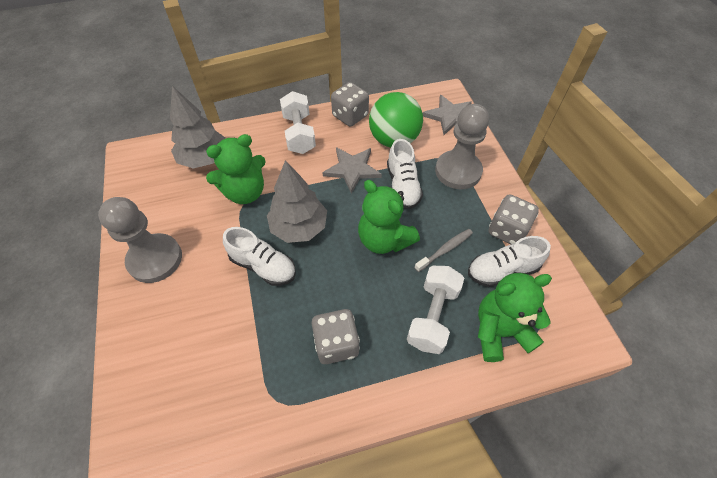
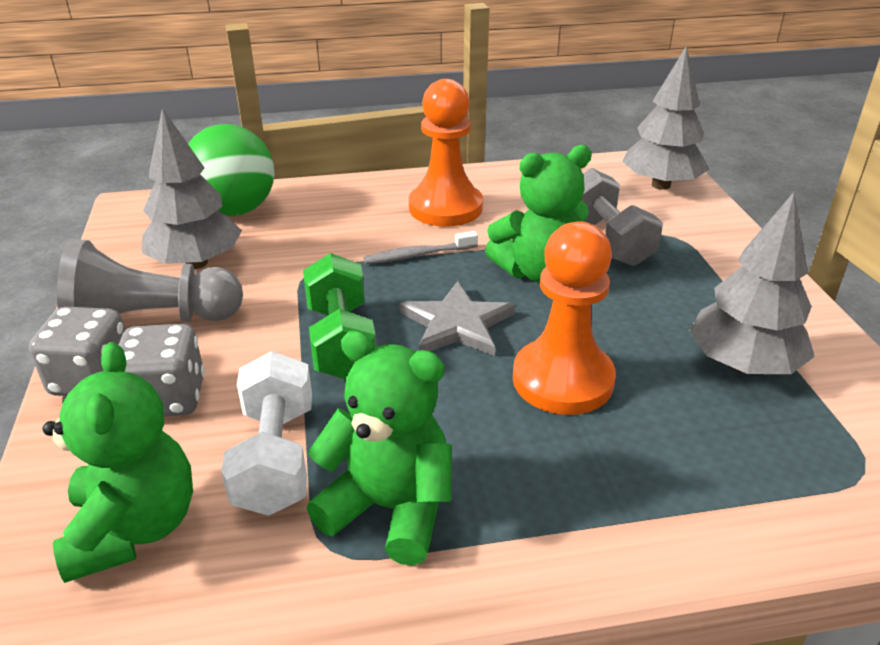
green dumbbell: none = 0 -> [303,253,376,379] = 1
grey dice: [312,309,360,364] [331,82,369,127] [488,194,539,244] = 3 -> [29,307,125,396] [119,324,205,417] = 2
grey dumbbell: none = 0 -> [581,168,663,266] = 1
grey pawn: [98,197,182,283] [435,104,489,189] = 2 -> [57,239,243,322] = 1
grey star: [322,147,382,193] [423,95,472,135] = 2 -> [400,281,515,356] = 1
grey tree: [170,86,226,169] [267,160,327,243] = 2 -> [141,108,242,269] [622,46,709,190] [689,192,815,374] = 3
orange pawn: none = 0 -> [409,79,483,227] [513,221,616,415] = 2
white dumbbell: [280,91,316,154] [407,266,464,354] = 2 -> [221,351,312,516] = 1
white shoe: [223,227,296,286] [387,139,423,209] [468,236,551,287] = 3 -> none = 0

